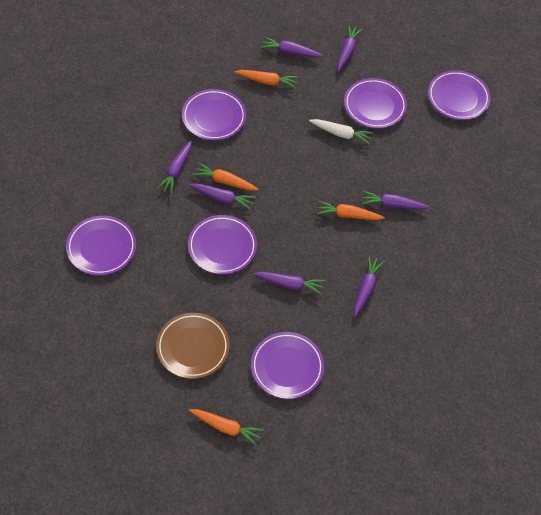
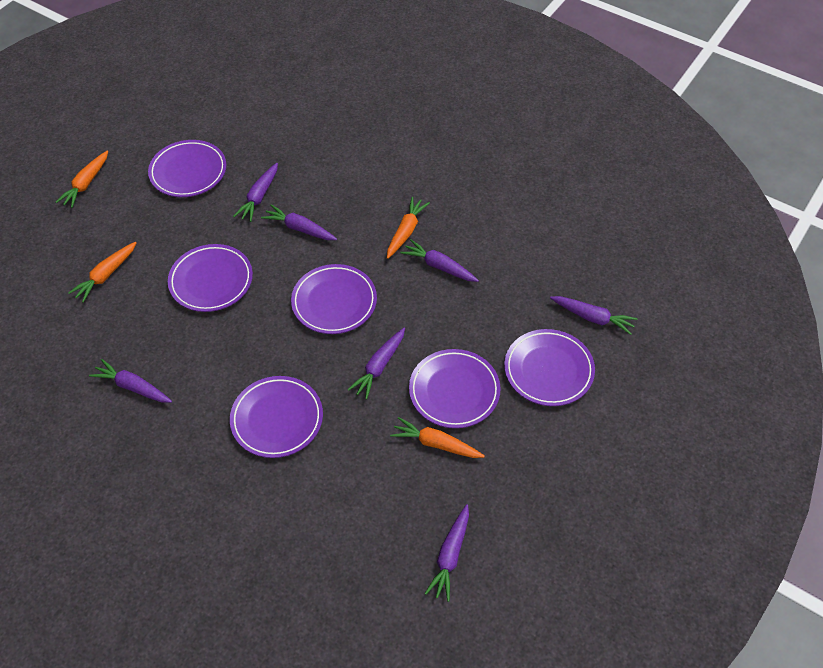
brown plate: [156,313,229,379] = 1 -> none = 0
white carrot: [309,119,374,145] = 1 -> none = 0

